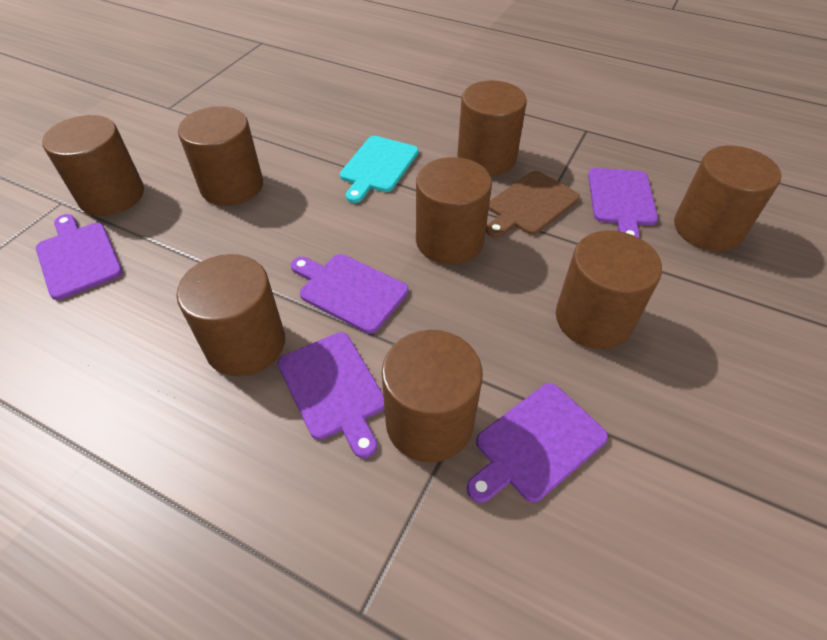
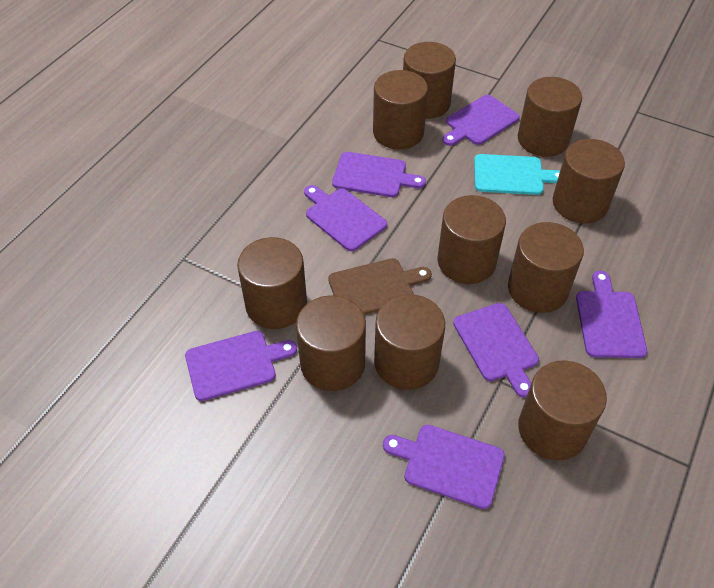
brown cylinder: [42,115,144,216] [177,254,285,376] [178,106,263,206] [381,330,483,462] [416,157,492,265] [457,81,527,176] [556,231,662,349] [674,146,781,251] = 8 -> [237,237,307,329] [296,295,366,391] [373,70,428,149] [374,294,445,390] [403,42,456,119] [438,195,506,284] [508,222,584,313] [518,77,582,157] [518,360,607,460] [553,139,625,224] = 10
purple cutting board: [36,214,122,300] [278,332,384,458] [291,254,409,334] [467,383,608,503] [588,168,658,238] = 5 -> [185,331,297,401] [304,185,387,251] [332,152,426,197] [383,425,505,509] [442,95,520,146] [453,303,539,398] [576,271,647,358] = 7

